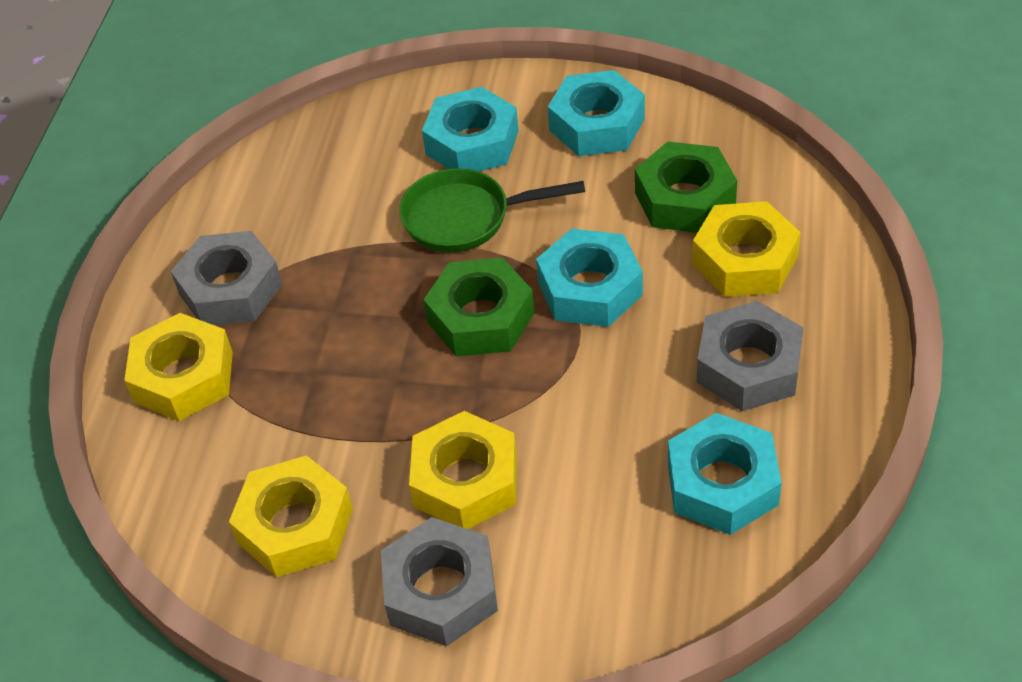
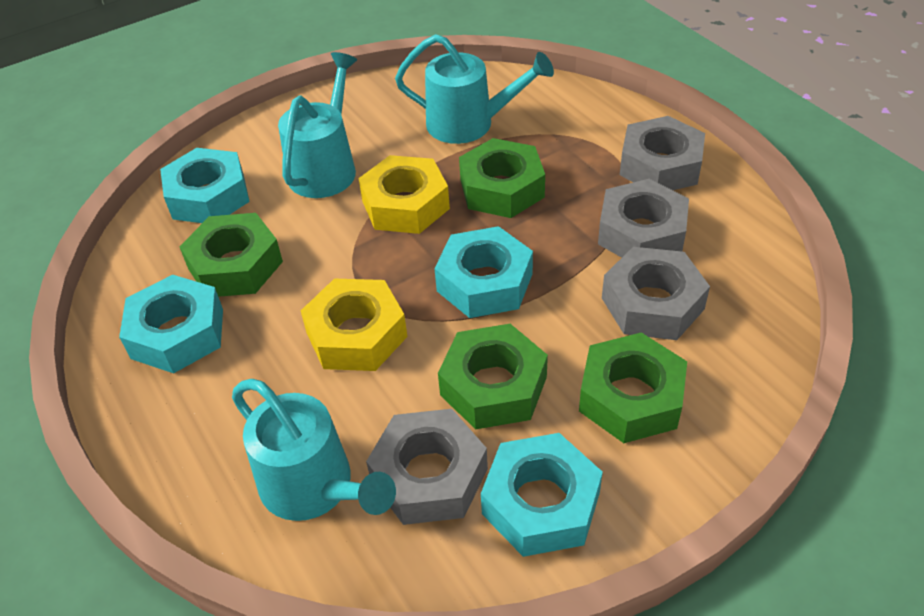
green nut: [424,257,534,357] [635,142,737,233] = 2 -> [180,213,283,297] [438,324,548,429] [459,138,545,218] [579,332,687,443] = 4
green pan: [399,168,585,253] = 1 -> none = 0
grey nut: [171,231,282,325] [381,517,498,646] [696,301,804,411] = 3 -> [366,409,488,525] [598,179,689,258] [602,247,710,340] [620,116,705,190] = 4
turquoise watering can: none = 0 -> [232,379,396,521] [278,52,357,198] [395,34,554,144] = 3
yellow nut: [124,313,233,421] [229,455,353,577] [409,411,517,529] [692,201,801,297] = 4 -> [301,278,408,371] [358,155,450,234] = 2

